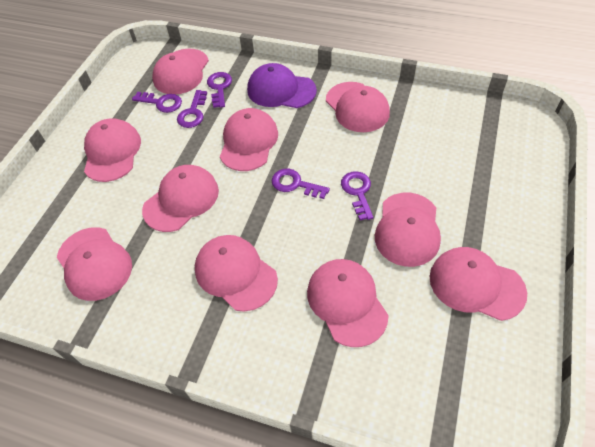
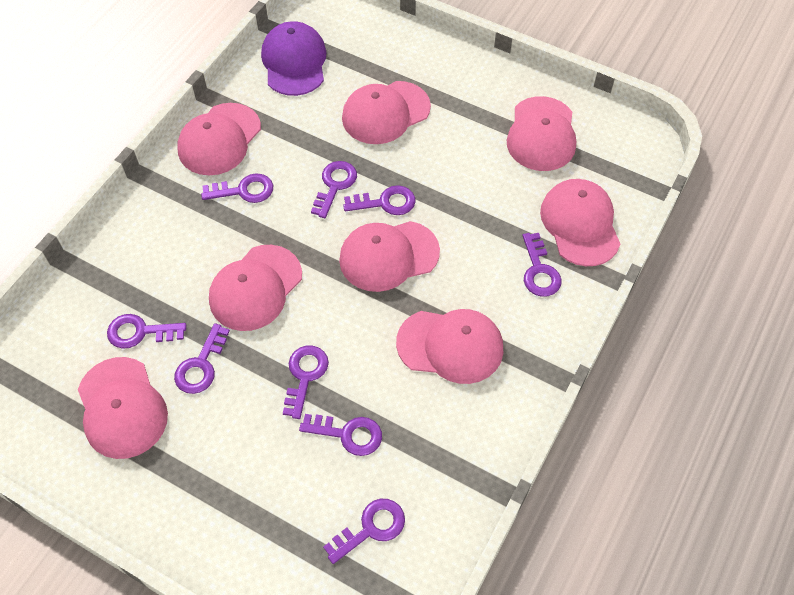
pink cap: [57,227,132,301] [84,118,141,182] [142,165,219,232] [152,49,209,94] [195,235,278,311] [220,108,278,171] [307,259,389,347] [326,82,390,132] [375,193,441,267] [429,247,527,321] = 10 -> [78,357,168,459] [177,103,261,175] [209,245,302,331] [339,221,440,292] [342,81,431,144] [396,309,503,384] [507,96,576,171] [540,179,620,266] = 8
purple key: [132,92,182,113] [177,90,207,128] [207,72,232,108] [272,169,330,199] [341,171,373,220] = 5 -> [107,314,186,349] [174,323,230,394] [201,173,273,203] [283,346,329,419] [299,414,382,456] [311,161,357,218] [323,499,405,564] [343,185,415,215] [522,233,562,297] = 9

